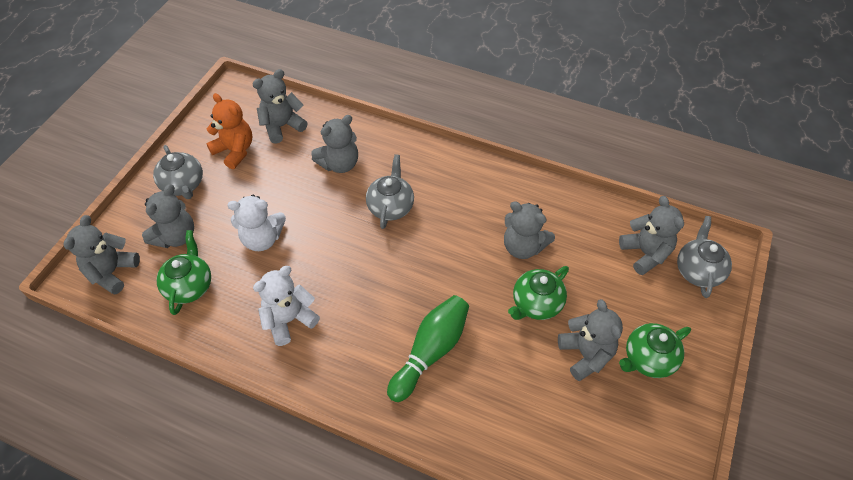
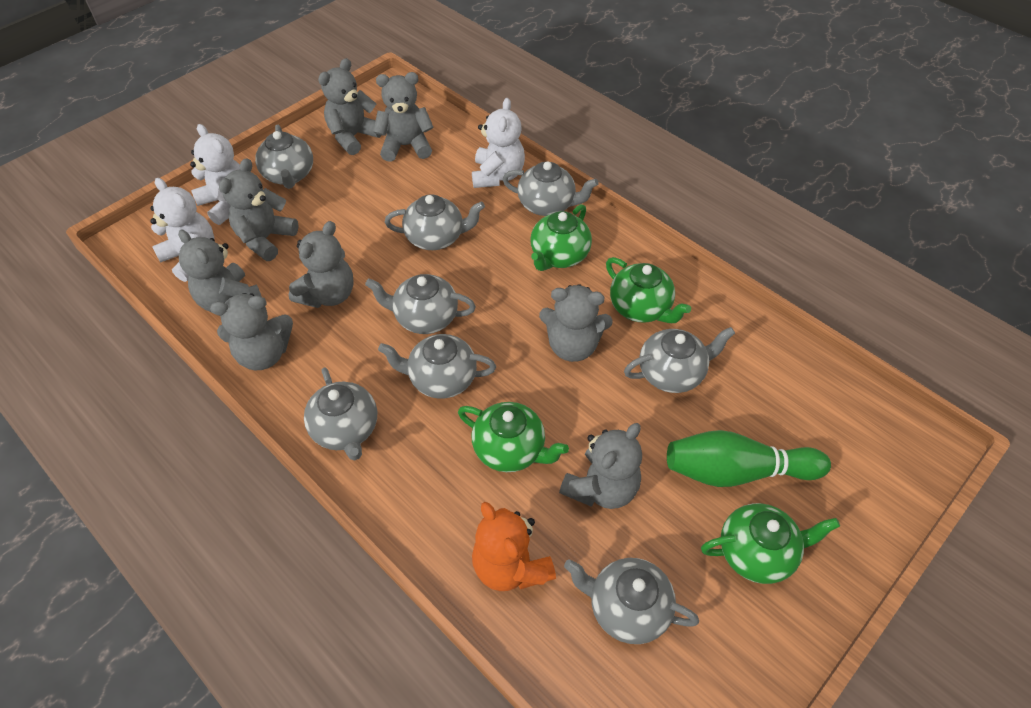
green teapot: [157,230,211,315] [508,266,569,320] [619,323,691,378] = 3 -> [458,402,569,472] [531,204,592,271] [606,257,691,323] [701,503,840,584] = 4
grey teapot: [153,145,203,199] [366,154,414,229] [677,216,732,298] = 3 -> [255,125,313,189] [304,367,377,460] [365,274,476,334] [378,334,496,399] [385,194,485,250] [503,161,599,216] [564,558,699,644] [624,327,735,393] = 8
grey teddy bear: [64,215,140,295] [142,184,194,248] [253,69,307,144] [311,115,358,173] [504,201,555,259] [558,299,623,381] [619,196,684,275] = 7 -> [178,229,262,312] [210,293,293,370] [219,158,298,261] [289,221,354,308] [318,58,382,155] [373,72,434,162] [539,284,613,362] [559,423,642,509] = 8
white teddy bear: [227,195,286,251] [253,266,320,346] = 2 -> [150,178,214,282] [190,124,240,225] [472,98,525,188] = 3

